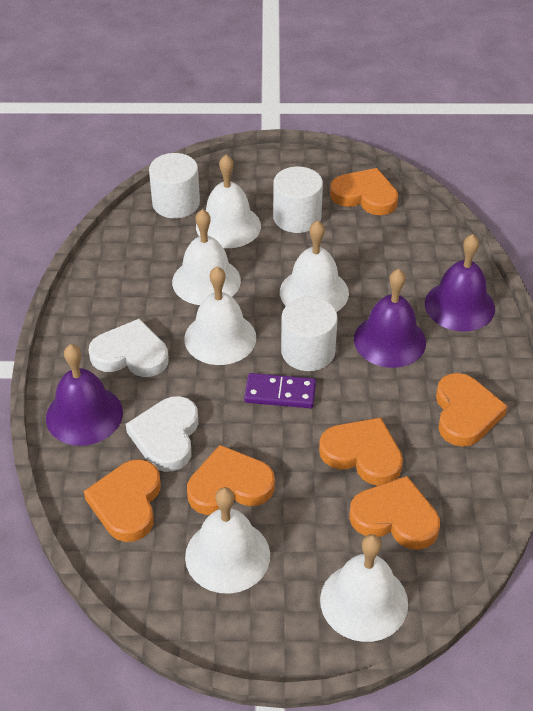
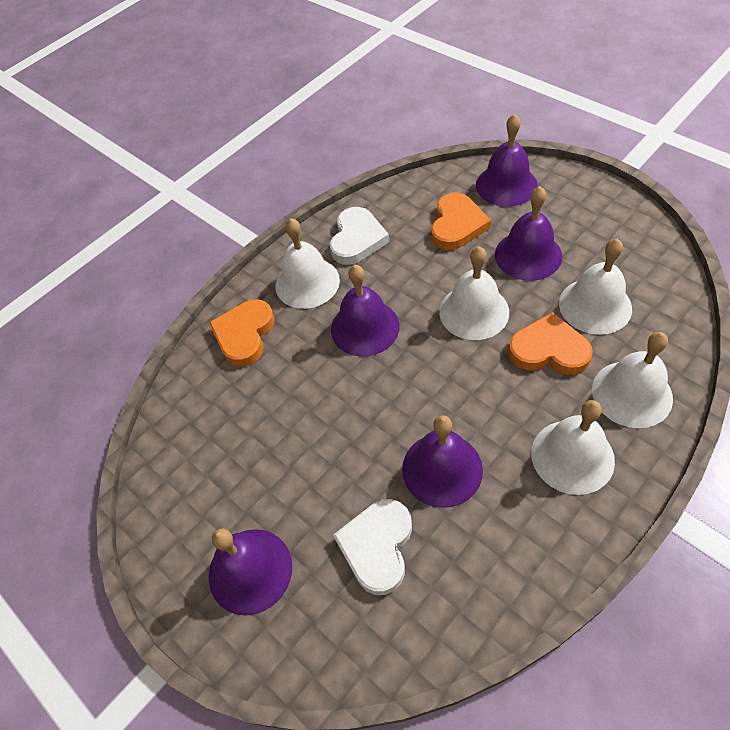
orange heart: [84,459,161,542] [187,445,275,515] [319,417,403,486] [330,168,398,215] [349,476,440,550] [436,373,508,447] = 6 -> [209,299,275,367] [431,193,491,250] [508,312,593,375] = 3
purple bell: [46,344,123,446] [354,269,426,368] [425,234,495,332] = 3 -> [209,529,292,616] [331,265,400,356] [402,415,483,508] [476,114,538,207] [495,186,562,281] = 5
purple domino: [244,373,316,408] = 1 -> none = 0
white bell: [172,209,241,305] [184,266,256,365] [185,487,270,594] [196,155,261,248] [280,220,349,312] [320,534,408,642] = 6 -> [275,218,340,309] [439,247,509,340] [531,400,615,495] [559,239,632,335] [592,332,673,428] = 5
white cylinder: [149,153,200,218] [273,167,323,233] [281,297,338,371] = 3 -> none = 0

